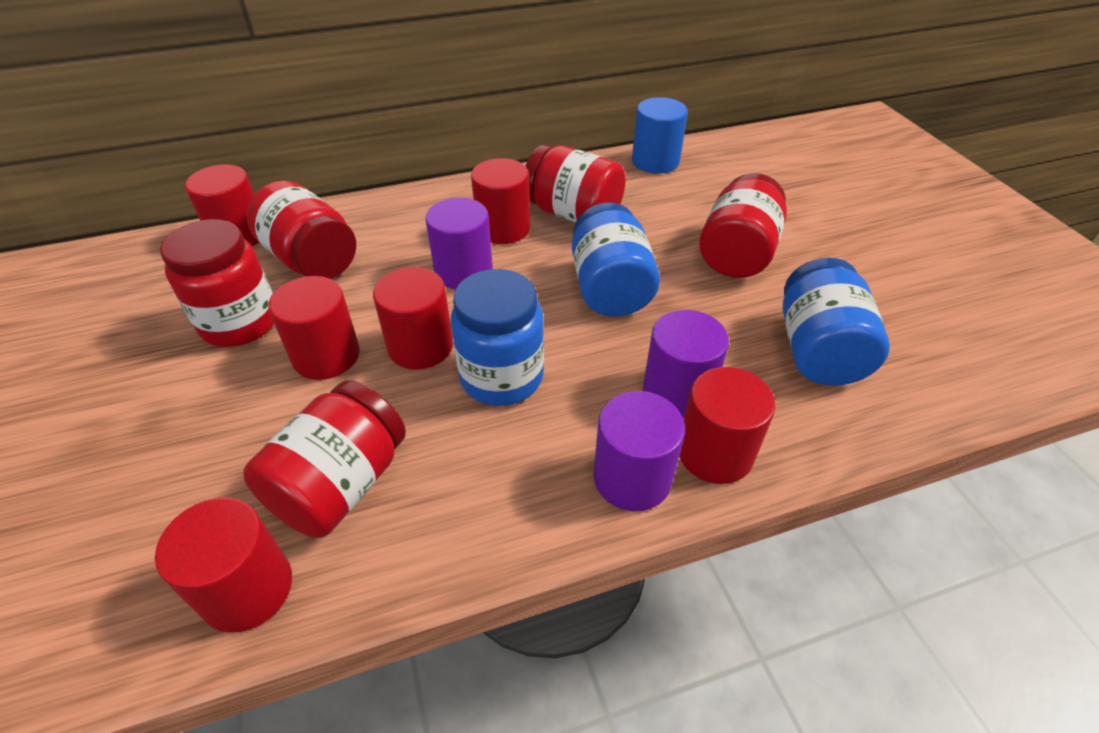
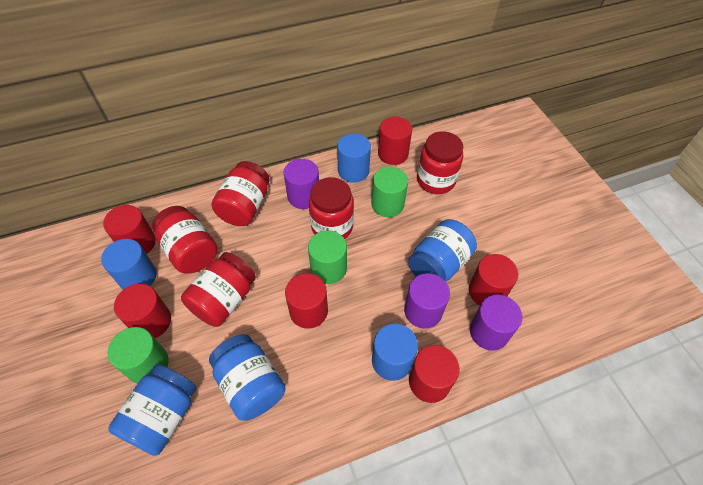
blue cylinder: [632,97,688,174] = 1 -> [101,239,157,290] [337,133,371,183] [372,324,418,381] = 3
green cylinder: none = 0 -> [108,327,169,384] [308,231,347,284] [371,167,408,217] = 3

